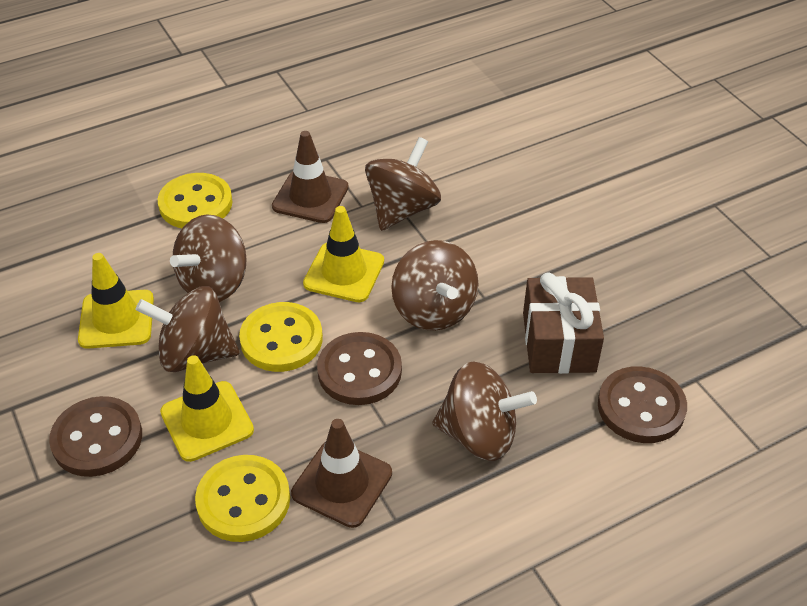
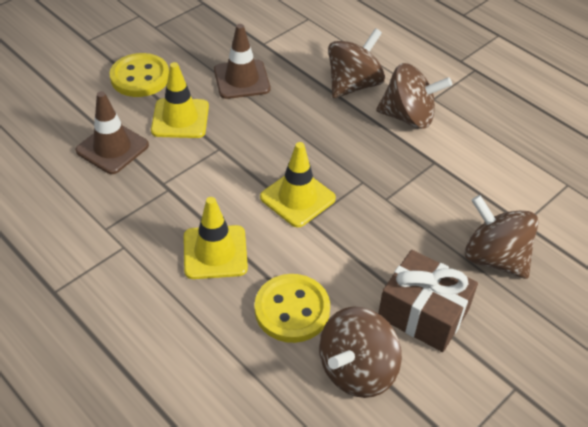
brown button: [49,396,142,477] [317,332,402,405] [598,366,687,443] = 3 -> none = 0
brown spinning top: [136,286,240,372] [170,214,247,302] [365,137,441,231] [391,240,478,331] [432,361,537,461] = 5 -> [319,306,402,398] [328,28,385,98] [376,63,452,129] [465,195,539,279] = 4
yellow button: [158,173,232,228] [195,455,290,542] [239,302,323,372] = 3 -> [110,53,169,97] [255,274,330,343] = 2

